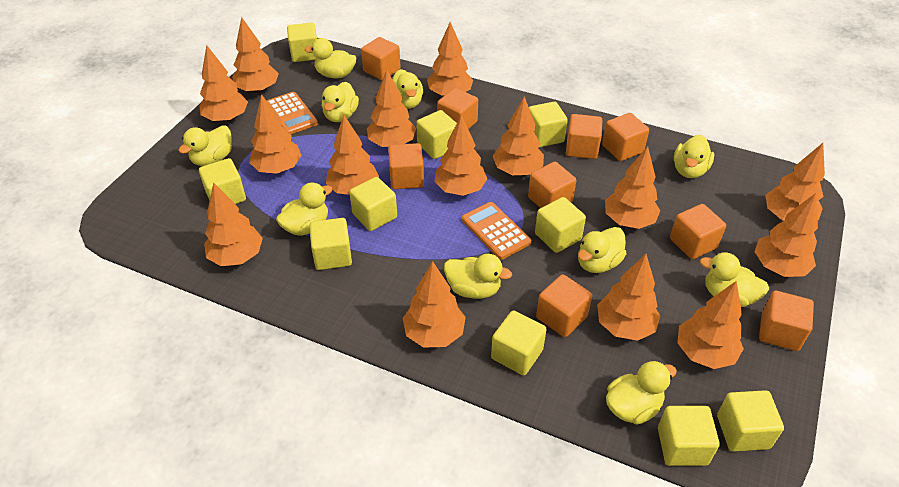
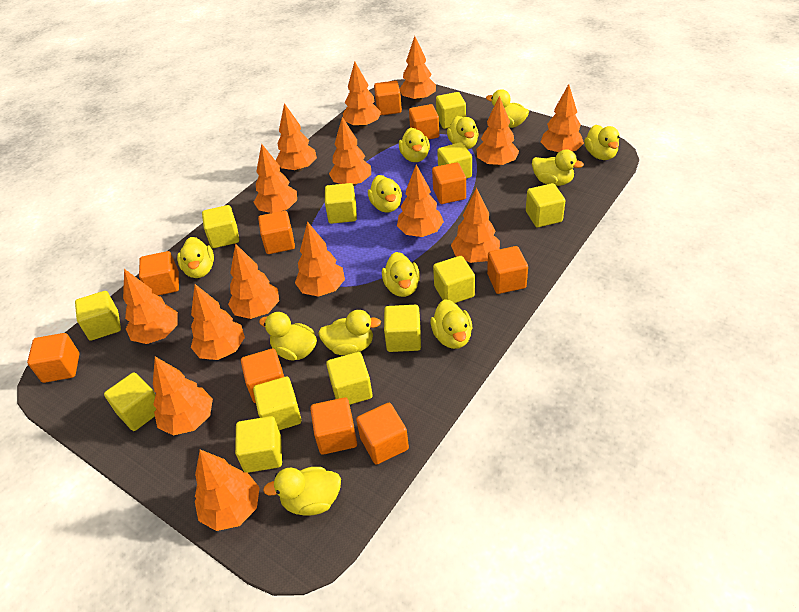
orange calculator: [267,92,318,134] [462,202,531,260] = 2 -> none = 0
orange cube: [361,37,401,80] [388,143,424,189] [437,88,478,129] [528,162,576,208] [536,274,592,337] [566,114,602,159] [602,113,649,161] [670,204,726,259] [759,291,814,351] = 9 -> [27,333,79,383] [139,251,179,296] [241,348,284,403] [258,211,295,254] [310,397,357,455] [356,403,409,465] [374,81,402,116] [409,104,439,140] [432,162,466,204] [487,246,528,294] = 10
yellow cube: [199,158,246,204] [287,23,317,62] [309,218,352,270] [349,177,397,231] [416,110,457,159] [491,310,547,375] [529,102,568,147] [535,197,586,253] [658,406,720,466] [717,390,784,452] = 10 -> [75,291,121,341] [104,372,156,431] [202,205,239,248] [235,416,282,473] [253,377,301,430] [325,183,357,224] [326,352,373,405] [384,305,421,352] [433,256,475,303] [436,92,466,129] [437,142,472,179] [526,183,565,227] = 12
yellow duck: [179,126,232,166] [276,182,333,236] [305,38,357,78] [322,82,359,122] [392,69,423,109] [444,254,512,299] [578,227,627,273] [606,361,677,425] [674,135,714,178] [700,252,769,307] = 10 -> [177,237,214,278] [259,312,317,360] [263,467,341,516] [318,310,381,355] [368,175,402,213] [382,252,420,297] [399,128,430,162] [430,299,472,349] [447,116,479,149] [486,89,529,128] [532,149,584,186] [584,125,619,160] = 12

